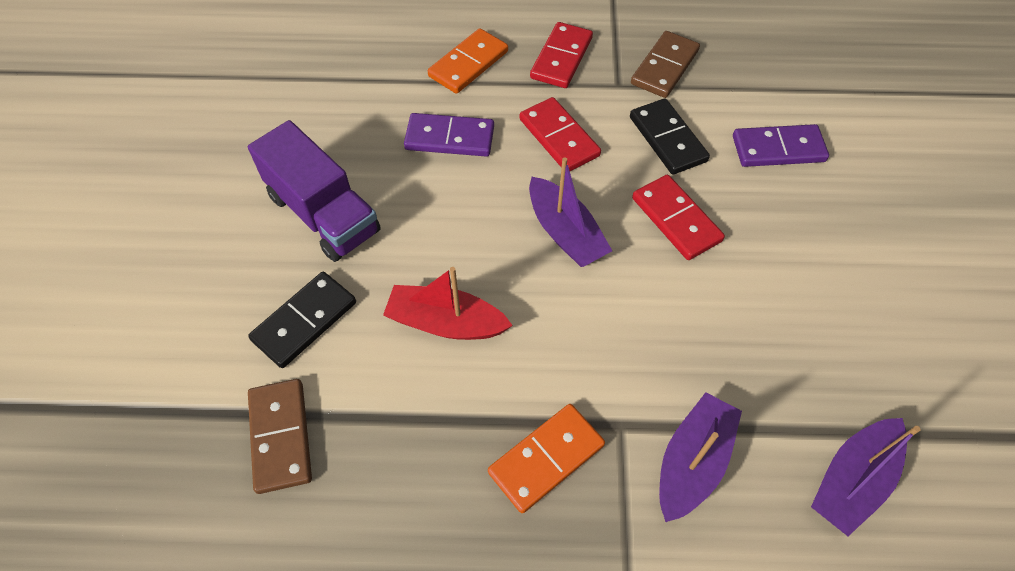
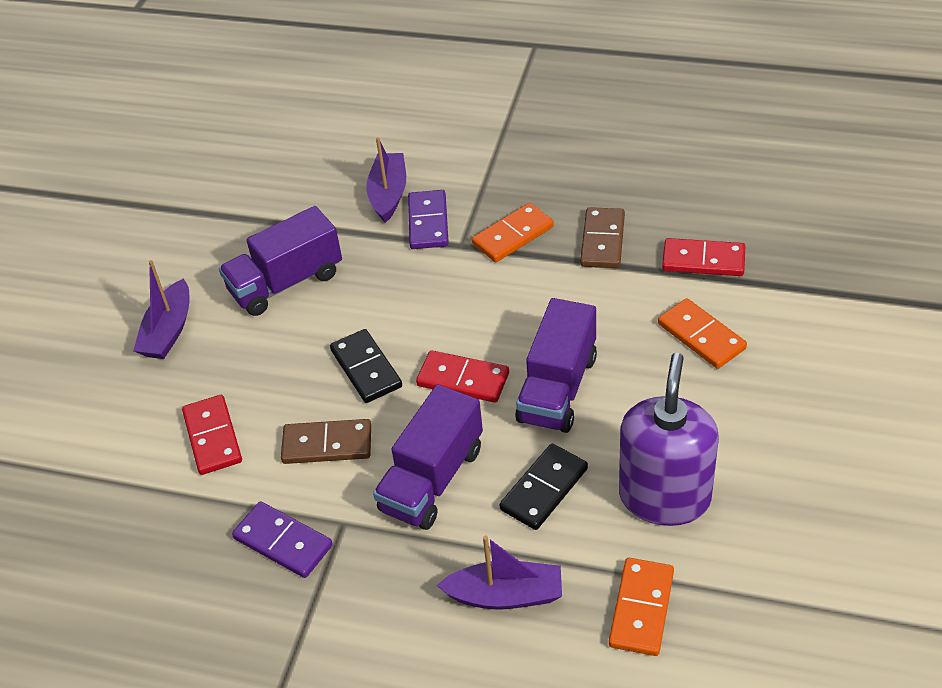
orange domino: [428,28,508,94] [488,404,605,513] = 2 -> [472,203,554,262] [609,558,674,656] [658,298,747,369] = 3
purple soap dispenser: none = 0 -> [619,353,719,526] = 1
purple truck: [248,120,381,262] = 1 -> [219,206,342,316] [373,384,483,530] [515,298,597,433] = 3
red boat: [383,267,513,340] = 1 -> none = 0

